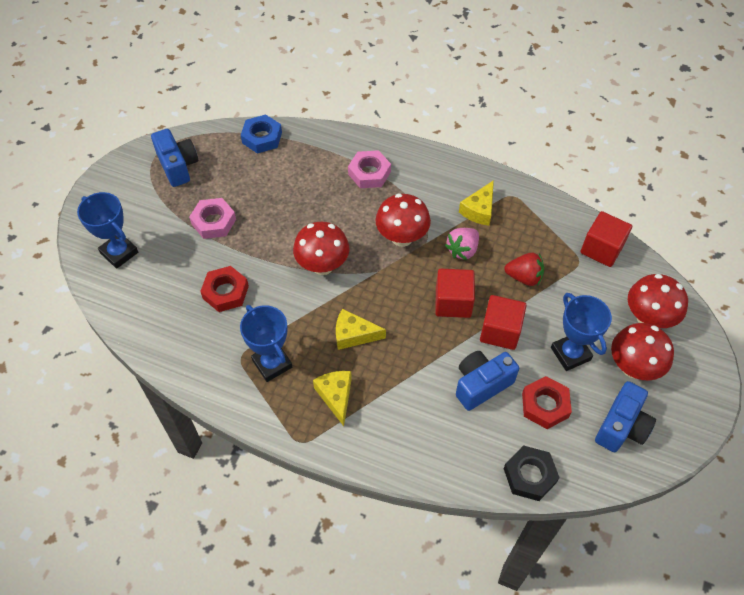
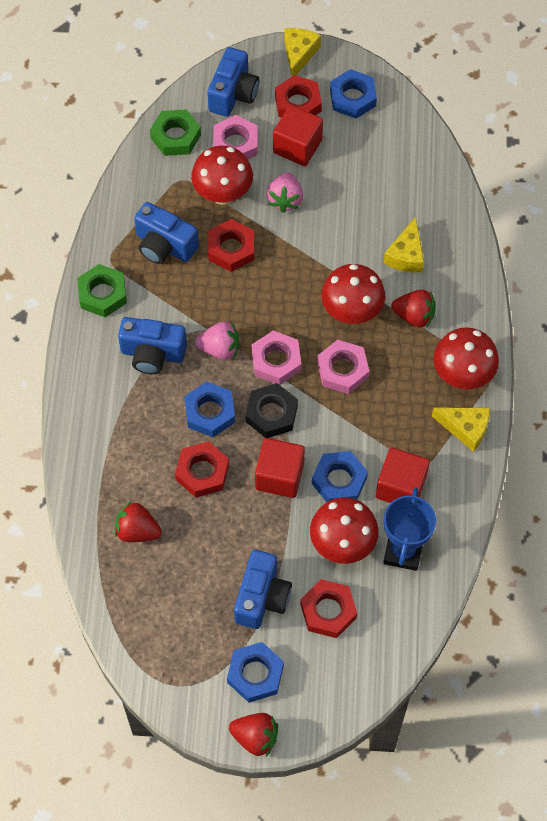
blue camera: [151,129,198,187] [456,351,519,411] [595,381,656,452] = 3 -> [118,317,187,374] [134,202,199,264] [207,47,259,117] [234,550,292,629] = 4
blue nut: [241,114,282,154] = 1 -> [184,381,235,437] [227,642,284,703] [312,451,368,502] [330,69,377,119] = 4
blue trophy: [77,192,138,269] [240,305,292,382] [551,293,612,371] = 3 -> [383,487,436,571] = 1
green nut: none = 0 -> [77,264,127,317] [150,109,201,156] = 2
pink nut: [189,198,236,239] [348,150,391,188] = 2 -> [213,115,258,159] [251,330,301,385] [317,340,369,394] = 3
pink strawberry: [445,228,479,260] = 1 -> [195,322,239,360] [267,172,303,213] = 2
red nut: [200,266,249,312] [522,376,572,429] = 2 -> [175,441,229,498] [208,219,254,272] [275,75,322,118] [300,579,357,638] = 4
red strawberry: [504,253,544,286] = 1 -> [115,501,162,542] [229,713,278,756] [391,289,436,328] = 3

